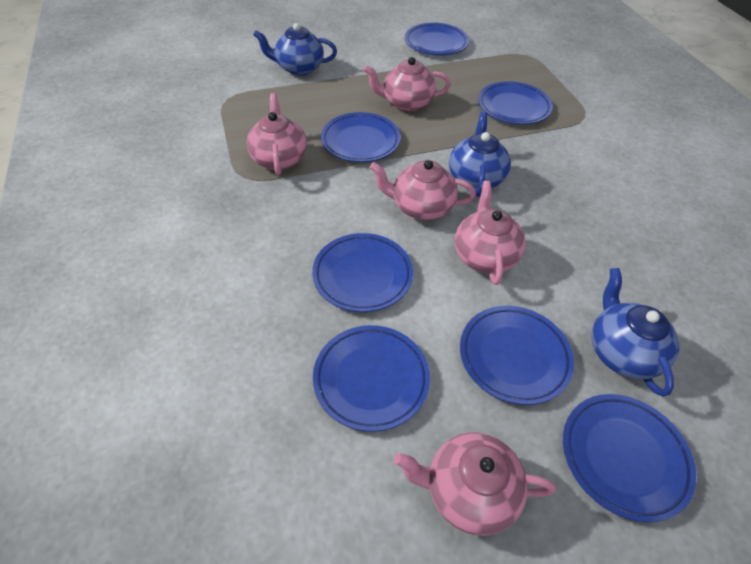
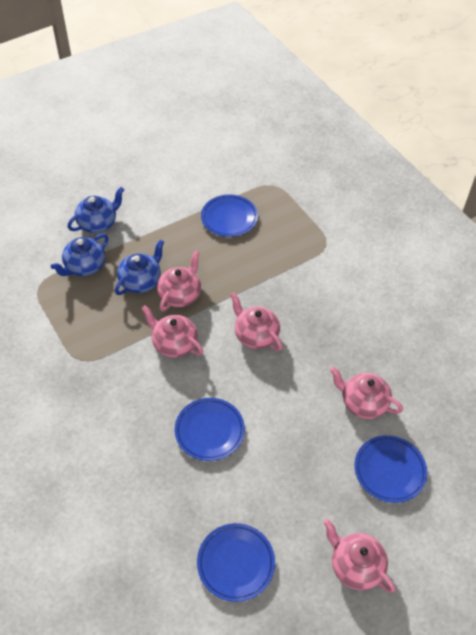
blue plate: [312,233,413,312] [313,325,430,432] [321,112,401,162] [405,23,469,56] [460,306,574,405] [478,81,553,125] [563,394,696,522] = 7 -> [175,398,245,461] [197,523,275,602] [201,195,258,237] [354,435,427,503] = 4

